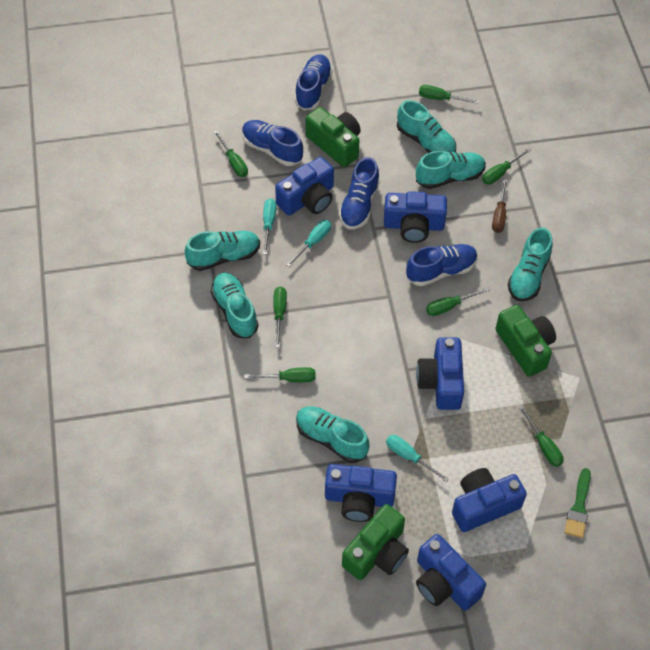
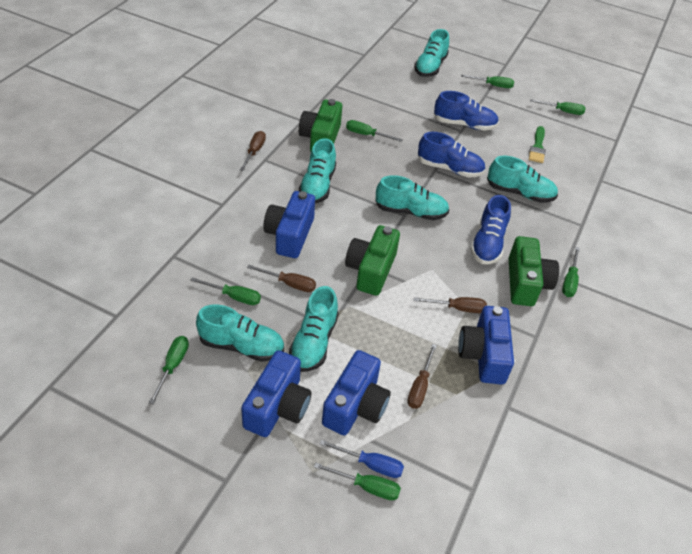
blue camera: [275,157,334,215] [325,464,397,522] [384,191,447,243] [416,337,464,410] [416,534,486,611] [452,468,527,532] = 6 -> [241,350,311,437] [263,191,315,258] [322,350,391,435] [458,306,514,385] = 4
blue screwdriver: none = 0 -> [320,440,404,478] = 1
blue shoe: [242,120,303,166] [295,54,333,110] [339,157,380,229] [406,244,478,286] = 4 -> [418,132,485,177] [434,91,499,131] [470,195,511,264] = 3
brown screwdriver: [492,179,507,233] = 1 -> [240,131,266,171] [247,265,316,292] [407,344,437,409] [414,297,487,313] = 4
turquoise screwdriver: [263,198,276,255] [287,220,331,267] [386,435,449,482] = 3 -> none = 0

